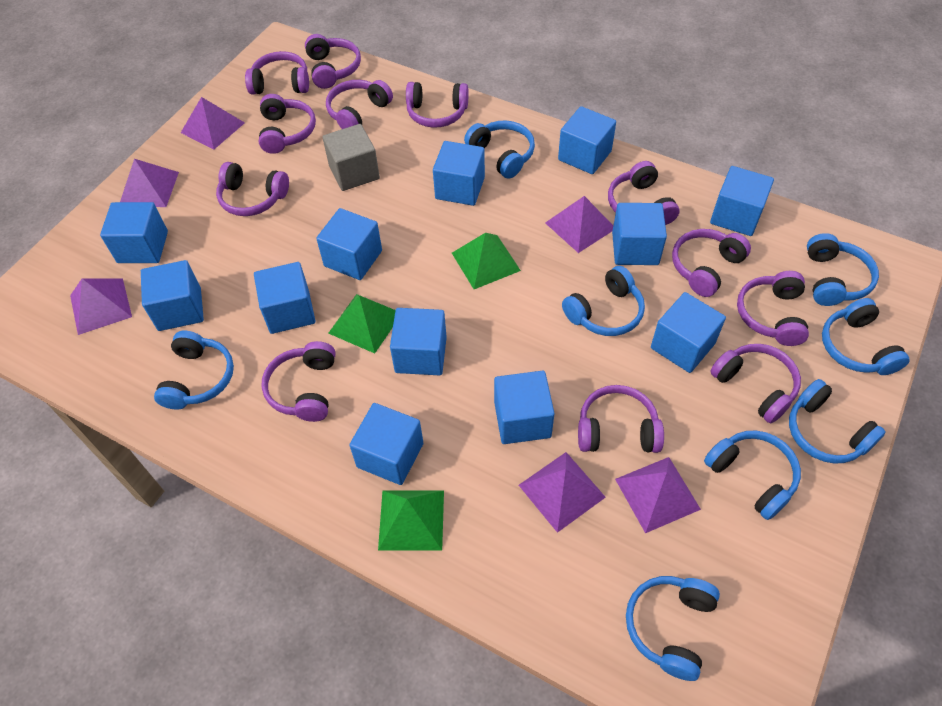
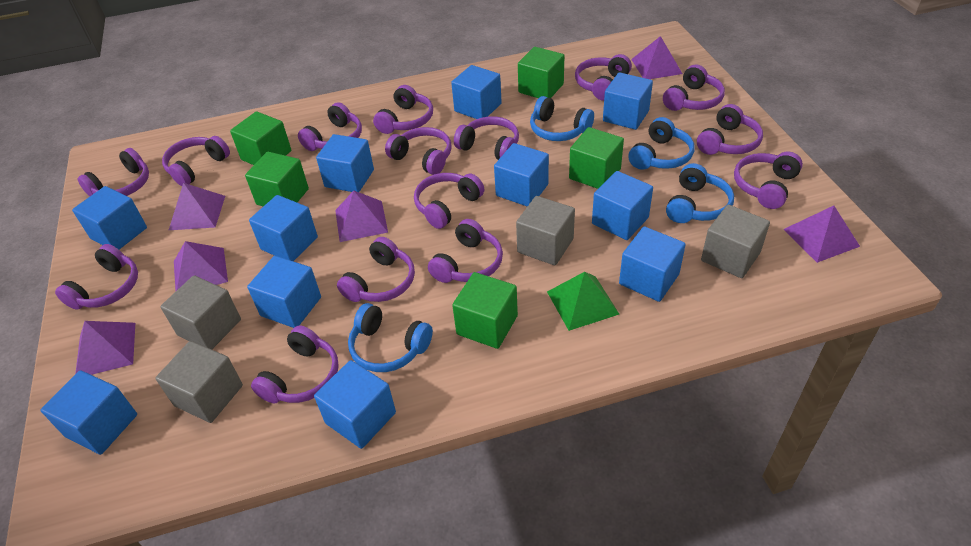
blue cube: [100,202,168,263] [141,260,204,331] [254,262,315,334] [316,208,382,280] [349,403,423,485] [390,308,447,375] [433,141,485,206] [494,371,555,444] [558,106,616,174] [612,203,667,265] [651,292,726,373] [710,166,774,236] = 12 -> [40,370,137,455] [72,186,147,249] [247,256,321,328] [249,195,318,261] [314,360,396,449] [316,134,374,192] [451,65,502,119] [494,143,549,206] [592,171,653,240] [603,72,653,130] [619,226,686,302] = 11
blue headphones: [154,331,234,409] [464,121,535,179] [562,266,645,336] [626,576,720,681] [704,431,801,520] [789,379,885,464] [807,233,879,306] [822,298,910,375] = 8 -> [348,303,433,372] [530,96,594,141] [628,117,694,170] [666,163,734,223] = 4
green cube: none = 0 -> [230,111,291,165] [245,152,309,206] [452,272,518,349] [518,47,564,98] [569,127,624,189] = 5
green pyramid: [328,294,395,353] [378,491,444,551] [452,233,521,289] = 3 -> [547,272,619,331] = 1
grey cube: [322,124,380,191] = 1 -> [155,341,243,423] [160,276,241,349] [516,196,575,265] [701,205,770,278] = 4
purple headphones: [216,162,289,216] [245,51,309,94] [259,94,316,154] [262,341,335,422] [305,34,361,89] [326,80,393,129] [406,82,468,128] [578,385,664,453] [608,161,679,225] [672,229,751,297] [710,344,801,423] [737,271,809,346] = 12 -> [55,244,138,310] [77,148,149,196] [162,136,230,186] [251,326,339,403] [298,102,362,151] [337,237,415,302] [373,85,433,134] [385,127,451,175] [414,173,484,229] [428,219,503,283] [454,116,519,160] [575,54,632,101] [663,64,725,111] [697,104,763,155] [734,151,803,209] = 15

